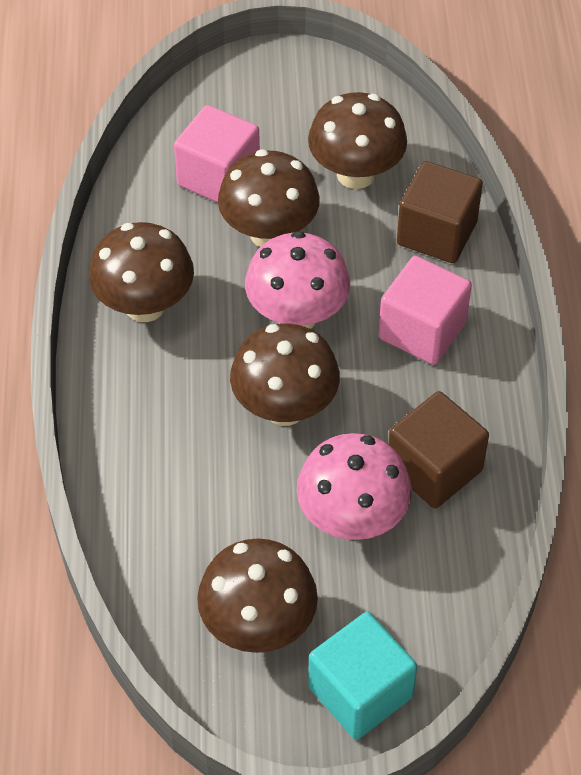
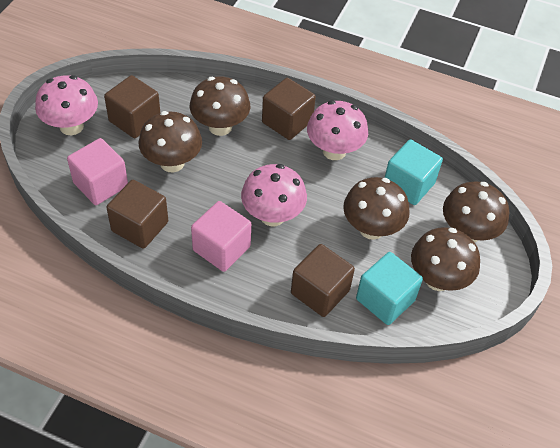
brown cube: [388,391,489,509] [397,161,483,263] = 2 -> [104,75,160,138] [106,180,168,249] [262,78,316,140] [291,244,355,317] = 4
pink mushroom: [245,231,350,329] [297,433,412,540] = 2 -> [35,75,98,135] [241,164,307,226] [307,100,368,160] = 3
turquoise cube: [308,612,417,740] = 1 -> [356,252,423,325] [385,139,443,205] = 2

